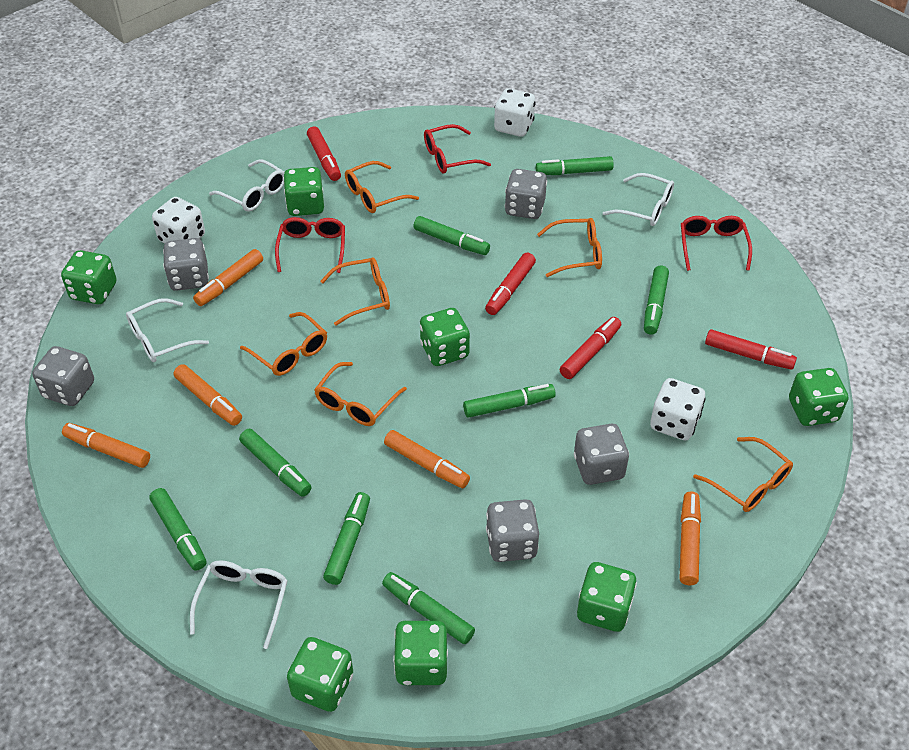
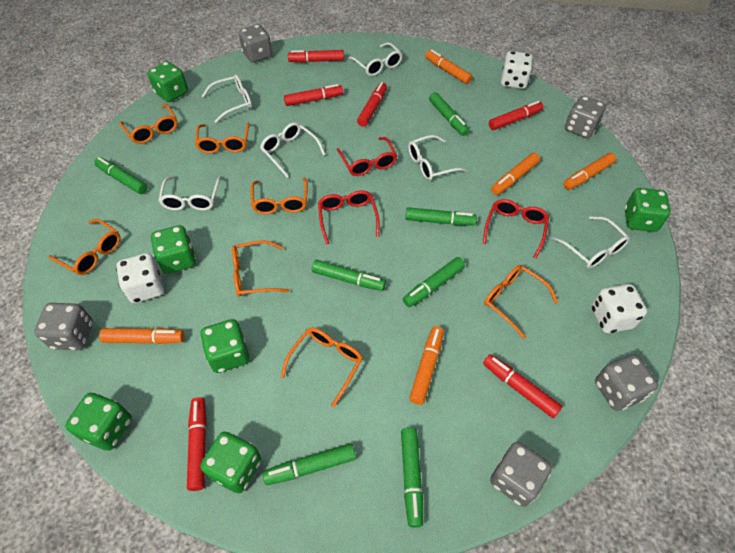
green dice: [61,250,116,304] [283,167,324,216] [287,637,353,712] [393,621,448,685] [420,308,470,366] [577,562,637,632] [789,368,848,426] = 7 -> [65,393,132,451] [147,61,188,102] [151,225,196,274] [200,319,249,373] [200,432,261,493] [625,188,671,232] = 6
green marker: [150,488,206,571] [239,429,312,497] [323,492,370,585] [382,572,475,644] [413,216,490,255] [463,384,556,418] [536,156,614,175] [644,265,669,335] = 8 -> [94,157,148,194] [263,443,356,485] [312,260,386,291] [401,428,423,528] [403,257,465,307] [405,207,477,226] [429,92,469,136] = 7
orange glasses: [240,312,327,376] [314,362,407,426] [320,257,390,326] [345,161,419,213] [537,218,602,277] [693,437,793,512] = 6 -> [49,219,120,275] [119,104,177,144] [195,123,249,154] [232,240,290,297] [251,177,308,214] [281,327,363,407] [484,265,558,339] = 7
red marker: [307,126,341,181] [485,252,536,315] [560,317,621,379] [705,329,797,370] = 4 -> [187,398,207,491] [284,84,343,106] [288,50,344,63] [357,82,387,127] [483,354,563,418] [489,101,543,130] = 6
white glasses: [126,298,209,362] [190,560,288,649] [209,160,285,211] [603,173,674,226] = 4 -> [158,176,221,211] [202,74,252,123] [260,122,325,177] [348,42,403,76] [408,135,468,181] [552,216,630,268] = 6

